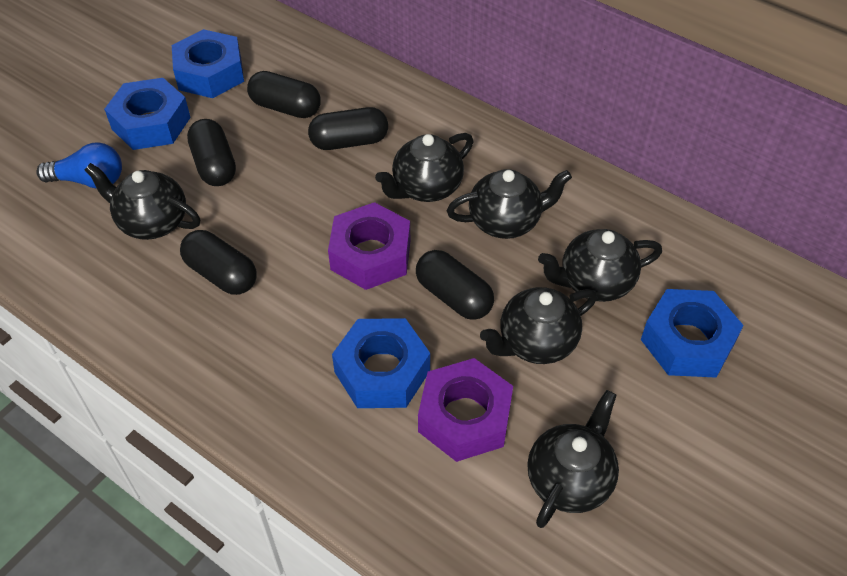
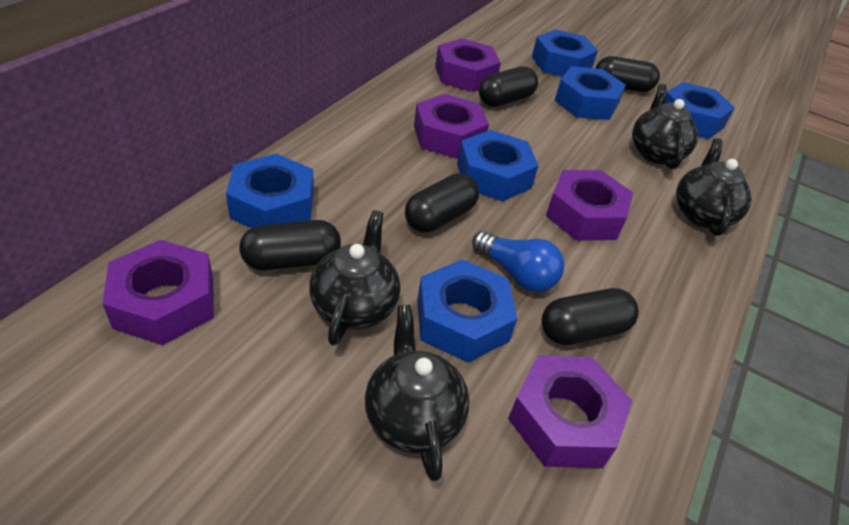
black teapot: [85,163,200,240] [375,133,473,202] [447,169,572,239] [480,287,597,364] [527,390,619,528] [538,229,662,302] = 6 -> [309,210,400,346] [365,305,469,481] [632,84,698,169] [676,139,752,236] = 4
blue nut: [104,78,191,150] [172,29,244,98] [332,318,430,408] [641,289,744,378] = 4 -> [226,154,314,228] [417,259,517,363] [457,130,538,201] [532,29,598,77] [555,66,626,120] [665,82,735,139] = 6
purple nut: [328,202,410,290] [418,358,513,462] = 2 -> [102,240,214,345] [414,94,489,159] [435,38,501,92] [508,355,632,468] [546,170,633,241] = 5

